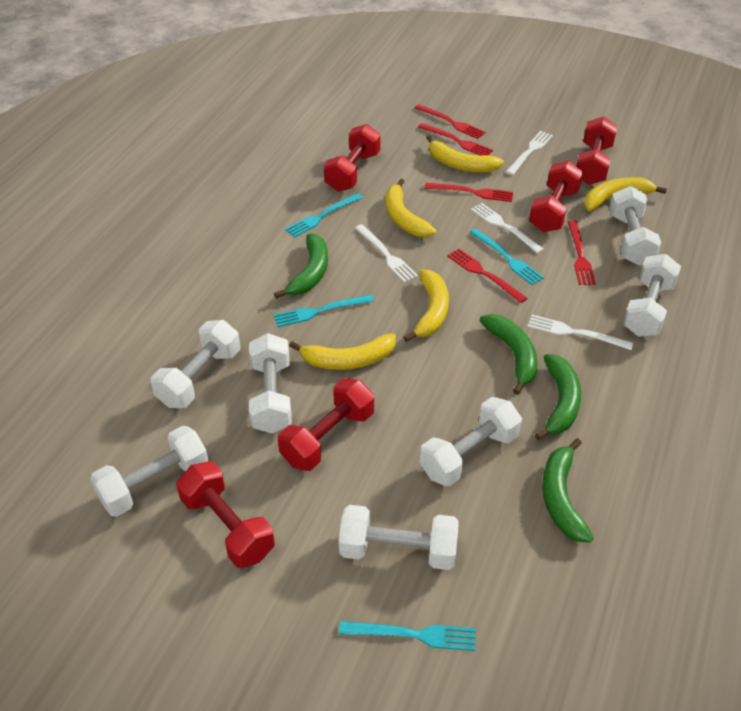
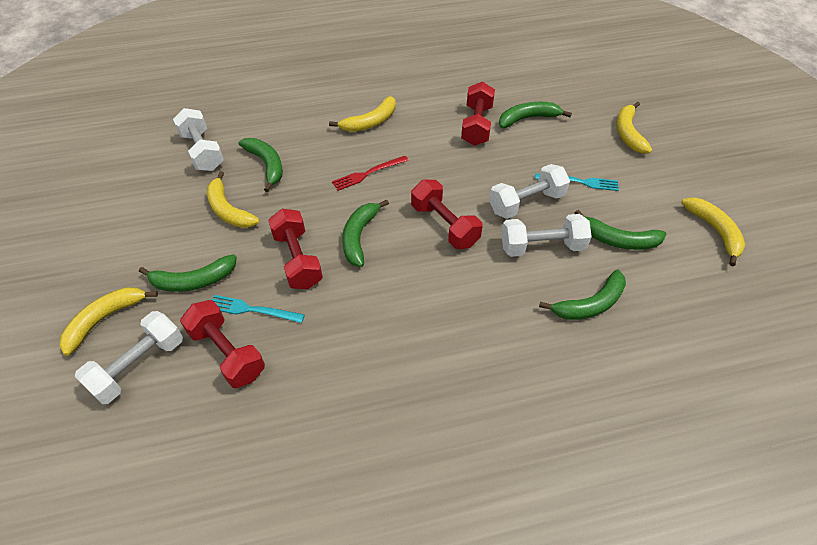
green banana: [274,234,328,299] [480,314,537,395] [535,354,581,440] [542,438,594,543] = 4 -> [139,254,237,292] [239,138,283,192] [342,199,389,267] [499,102,572,128] [539,270,626,320] [575,210,666,250] = 6
red dumbbell: [176,462,275,568] [278,378,374,471] [324,124,381,192] [529,161,583,232] [577,117,617,185] = 5 -> [180,300,265,388] [268,209,323,289] [411,180,483,249] [461,82,495,146] = 4
red fork: [414,104,486,139] [418,123,493,155] [424,183,513,202] [447,248,527,303] [568,221,596,285] = 5 -> [332,156,409,191] = 1
turquoise fork: [273,295,374,327] [285,193,363,238] [339,621,476,651] [470,229,544,285] = 4 -> [212,295,305,323] [535,173,619,191] = 2
white dumbbell: [90,426,209,517] [151,320,240,408] [249,333,292,433] [339,505,459,570] [420,397,522,486] [609,186,661,265] [623,254,681,337] = 7 -> [75,311,183,404] [173,108,224,171] [489,164,570,219] [501,214,592,257] = 4
white fork: [355,224,418,283] [471,203,544,253] [506,131,553,175] [528,315,633,350] = 4 -> none = 0

